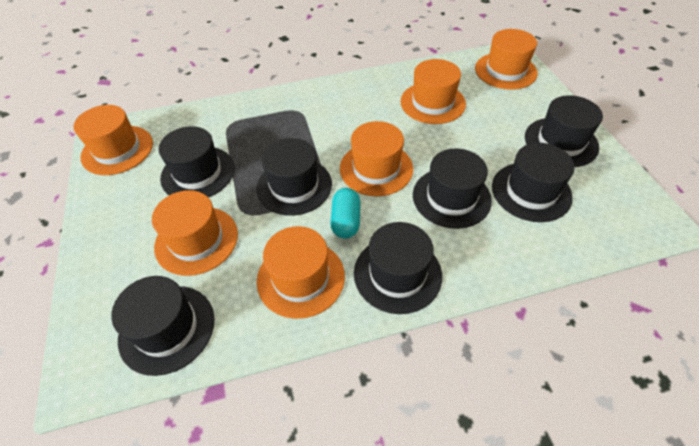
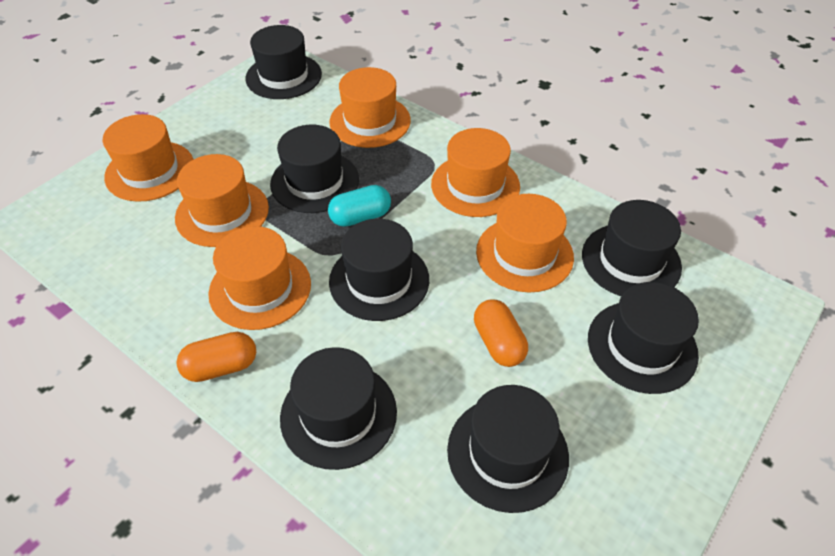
orange capsule: none = 0 -> [176,332,256,382] [474,299,528,367] = 2

